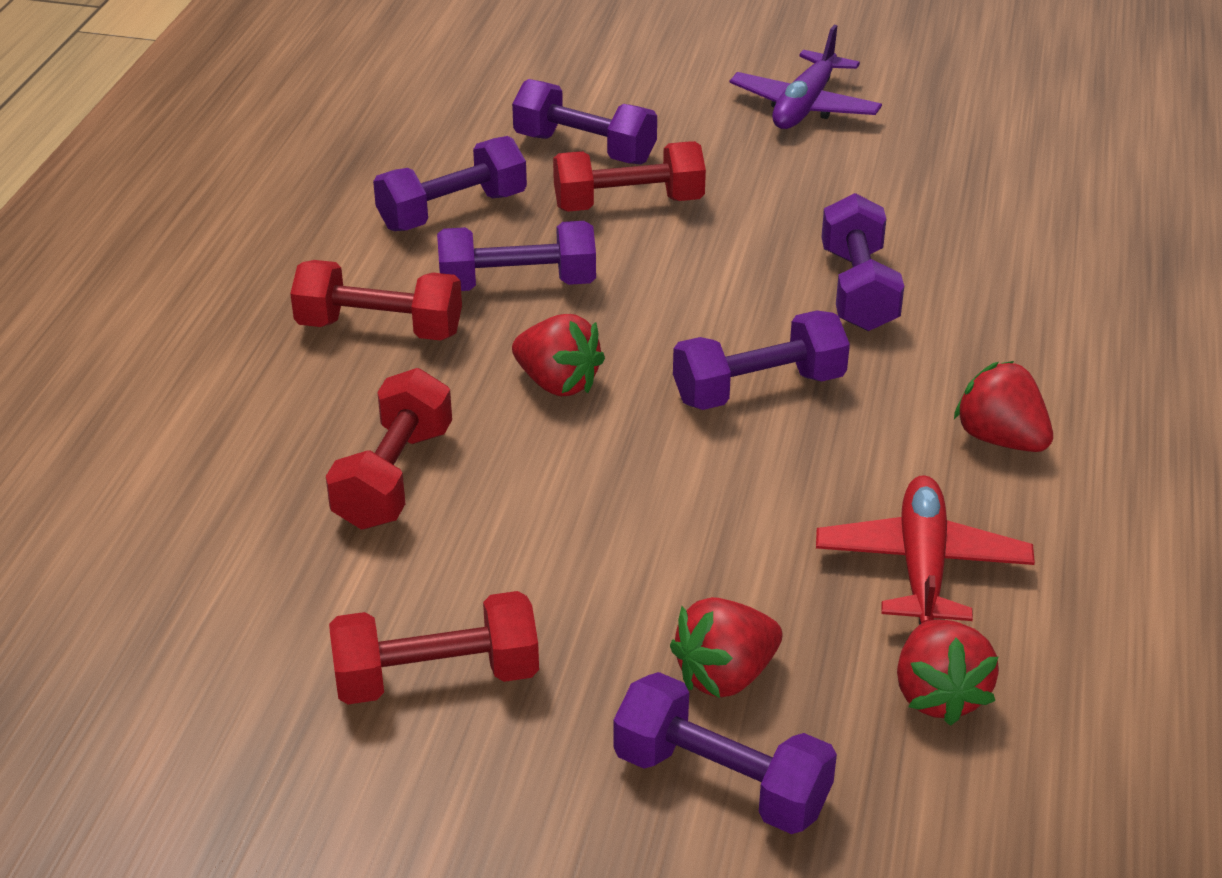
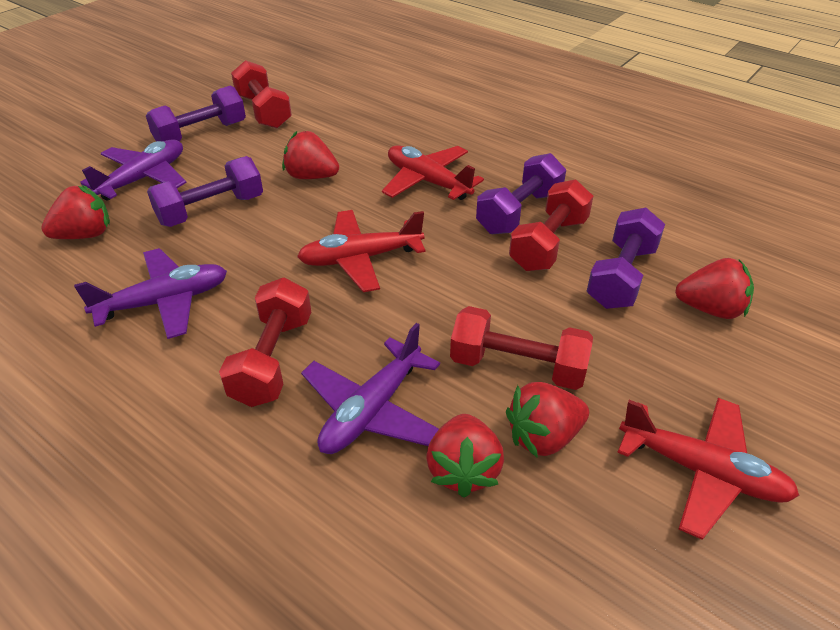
purple dumbbell: [373,136,527,231] [437,221,596,291] [512,79,657,164] [613,672,837,834] [673,310,850,410] [821,193,904,331] = 6 -> [146,85,246,142] [147,156,263,227] [476,153,566,234] [587,208,665,309] = 4
purple plane: [730,25,882,129] = 1 -> [74,248,227,339] [80,139,187,201] [301,323,440,454] = 3
red plane: [816,475,1035,625] = 1 -> [297,210,426,292] [382,145,484,200] [617,398,800,540] = 3
red strawberry: [512,314,605,396] [670,597,783,698] [897,619,999,726] [954,361,1053,452] = 4 -> [41,185,110,239] [282,131,339,179] [426,414,504,498] [506,382,589,458] [675,258,754,319] = 5

